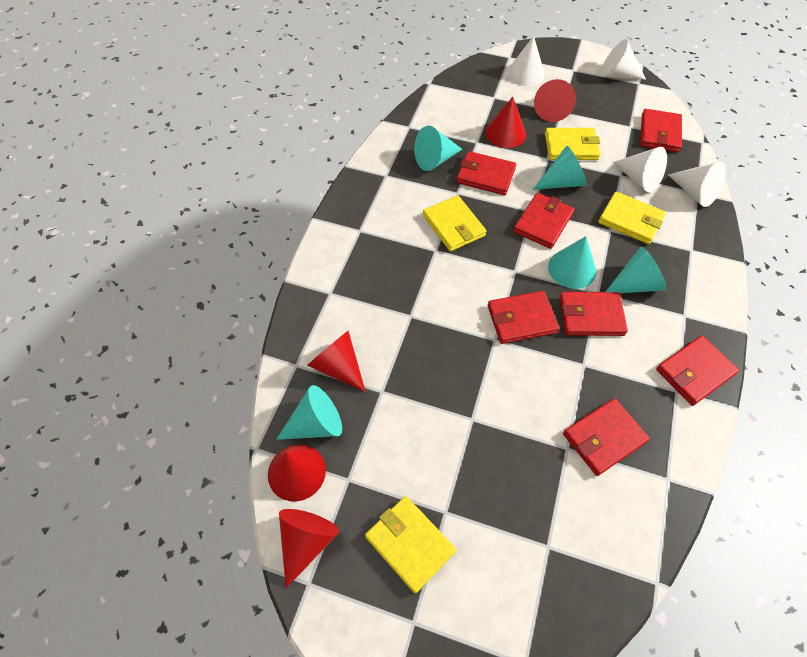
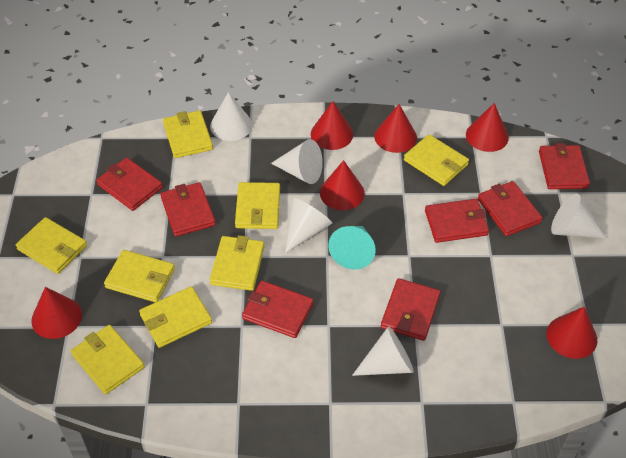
red cone: [268,444,326,502] [279,509,339,588] [307,330,366,392] [485,97,526,148] [534,79,576,122] = 5 -> [31,287,82,339] [311,101,353,150] [320,160,365,210] [374,104,417,153] [466,103,509,152] [547,307,597,359] = 6
turquoise cone: [276,385,342,440] [414,126,462,171] [533,146,587,190] [548,236,596,289] [605,247,667,293] = 5 -> [328,226,376,269] = 1
white cone: [507,36,545,86] [600,39,646,80] [612,147,667,192] [668,161,726,207] = 4 -> [210,92,253,141] [271,139,323,184] [285,198,332,253] [352,326,414,376] [551,194,607,239] = 5
yellow wallet: [365,496,456,593] [423,195,486,251] [545,128,601,160] [598,192,666,244] = 4 -> [16,217,87,274] [71,325,145,394] [104,250,175,302] [139,286,212,348] [163,111,213,158] [210,235,264,291] [235,182,280,229] [404,134,469,186] = 8

